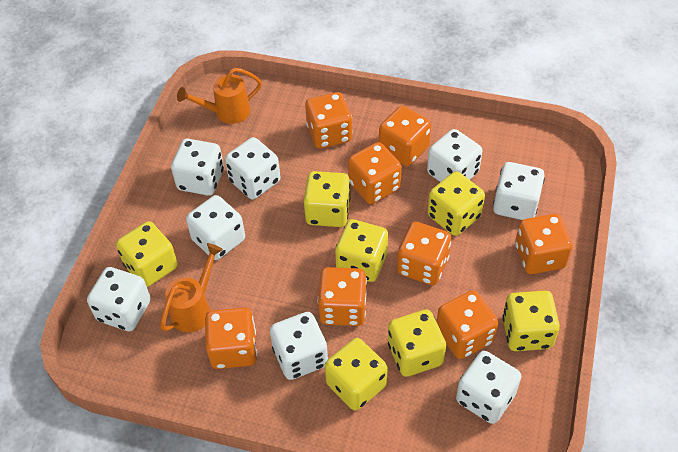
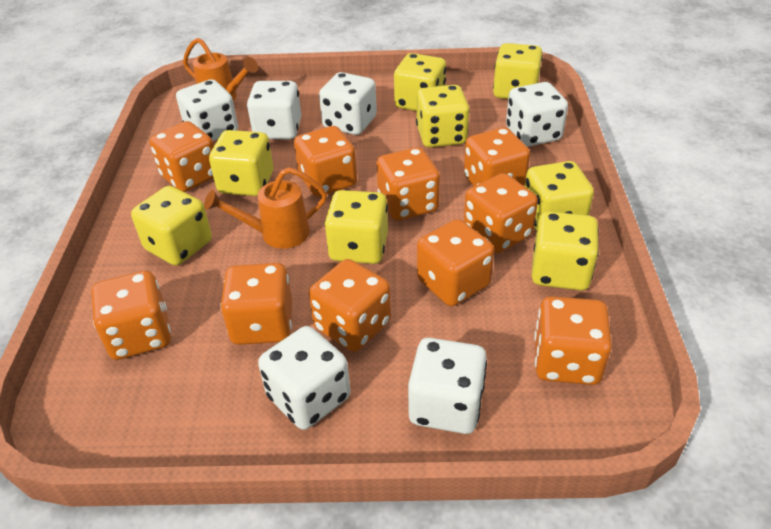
orange dice: [205,307,257,369] [305,92,352,149] [318,267,367,326] [348,142,402,204] [379,106,431,166] [397,222,451,285] [437,290,498,359] [515,214,573,274] = 8 -> [92,271,171,360] [150,121,214,192] [220,263,292,345] [294,126,357,197] [309,259,391,352] [376,147,440,221] [417,219,494,306] [464,127,530,187] [464,173,538,254] [534,296,612,385] = 10
white dice: [87,267,151,331] [171,139,224,196] [186,195,245,260] [225,137,281,199] [270,312,328,380] [427,129,482,182] [456,351,522,424] [493,162,545,220] = 8 -> [176,79,238,141] [247,81,301,139] [258,326,351,430] [319,72,377,135] [408,338,487,434] [506,82,568,147] = 6
yellow dice: [116,221,178,287] [304,171,351,227] [325,338,388,411] [335,219,388,282] [388,309,446,377] [428,172,485,236] [502,291,560,351] = 7 -> [131,186,212,266] [209,130,273,196] [325,190,388,264] [394,53,446,111] [416,85,470,147] [493,43,543,99] [525,161,594,231] [532,211,599,291] = 8

